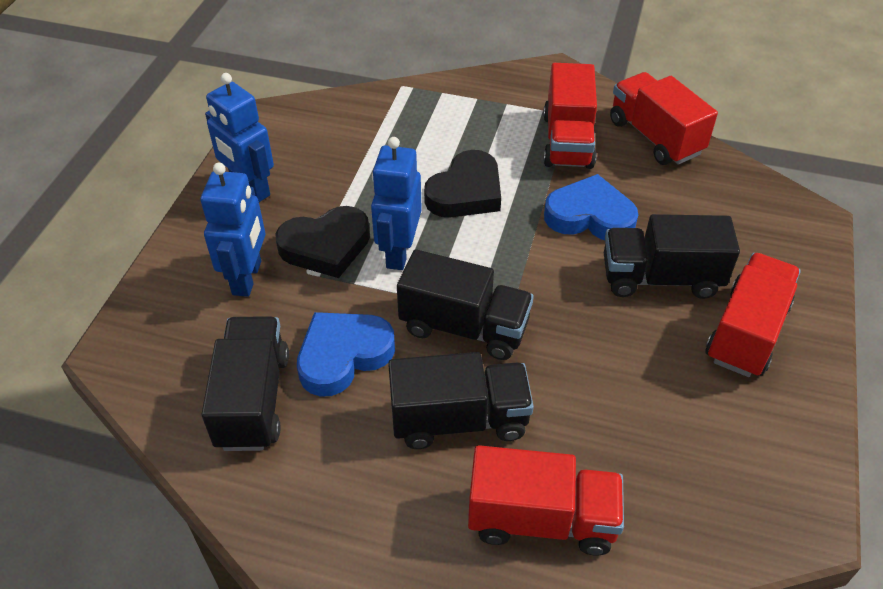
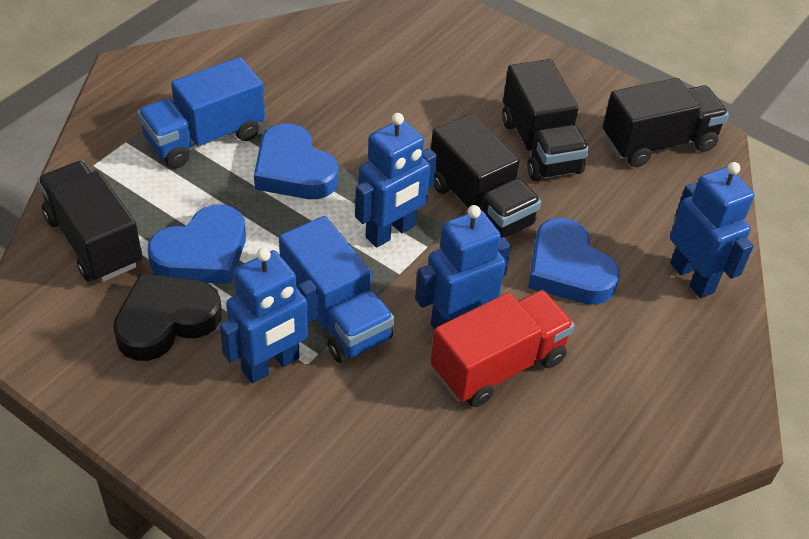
black heart: [275,206,370,278] [424,150,501,218] = 2 -> [113,273,222,361] = 1
blue heart: [297,312,395,397] [544,174,638,240] = 2 -> [148,205,246,284] [254,123,338,199] [528,218,620,305] = 3
blue robot: [200,162,265,297] [205,73,274,202] [371,137,422,270] = 3 -> [219,248,318,383] [355,113,437,248] [415,205,511,330] [670,162,755,298] = 4
blue truck: none = 0 -> [137,57,265,168] [279,216,394,363] = 2
red truck: [468,445,624,556] [543,63,597,169] [610,72,718,165] [705,253,801,377] = 4 -> [431,290,575,407] = 1

